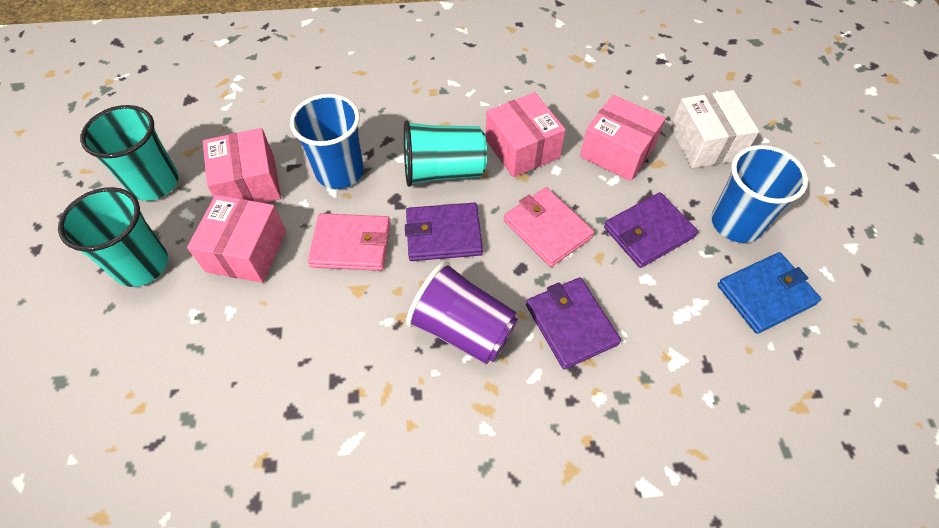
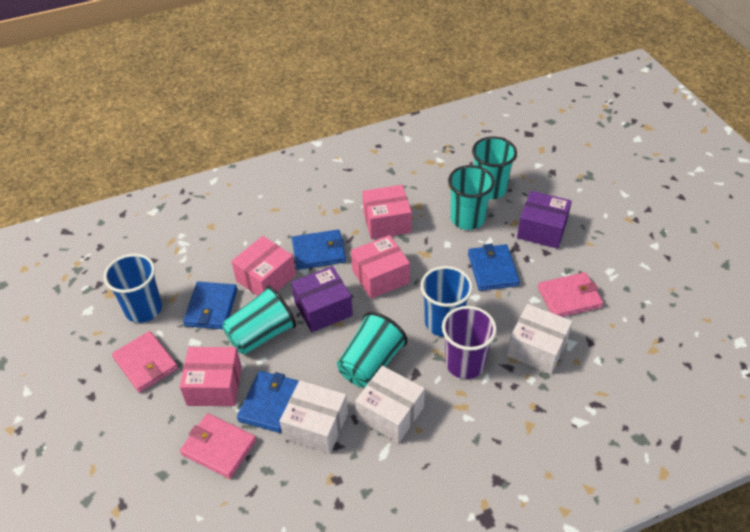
blue wallet: [717,252,821,334] = 1 -> [183,282,237,329] [237,371,299,433] [292,230,346,270] [468,244,520,291] = 4
pink wallet: [308,213,390,271] [504,187,594,267] = 2 -> [112,331,178,393] [180,413,256,479] [538,272,604,317] = 3
purple box: none = 0 -> [291,266,353,332] [517,191,572,249] = 2
purple wallet: [405,203,483,261] [526,277,621,370] [604,192,698,268] = 3 -> none = 0
turquoise cup: [58,187,168,287] [80,105,179,201] [404,120,487,187] = 3 -> [222,285,296,355] [337,312,408,388] [448,165,495,230] [472,137,517,200] = 4
white box: [670,90,759,168] = 1 -> [279,380,348,454] [355,366,425,443] [507,304,573,374] = 3

